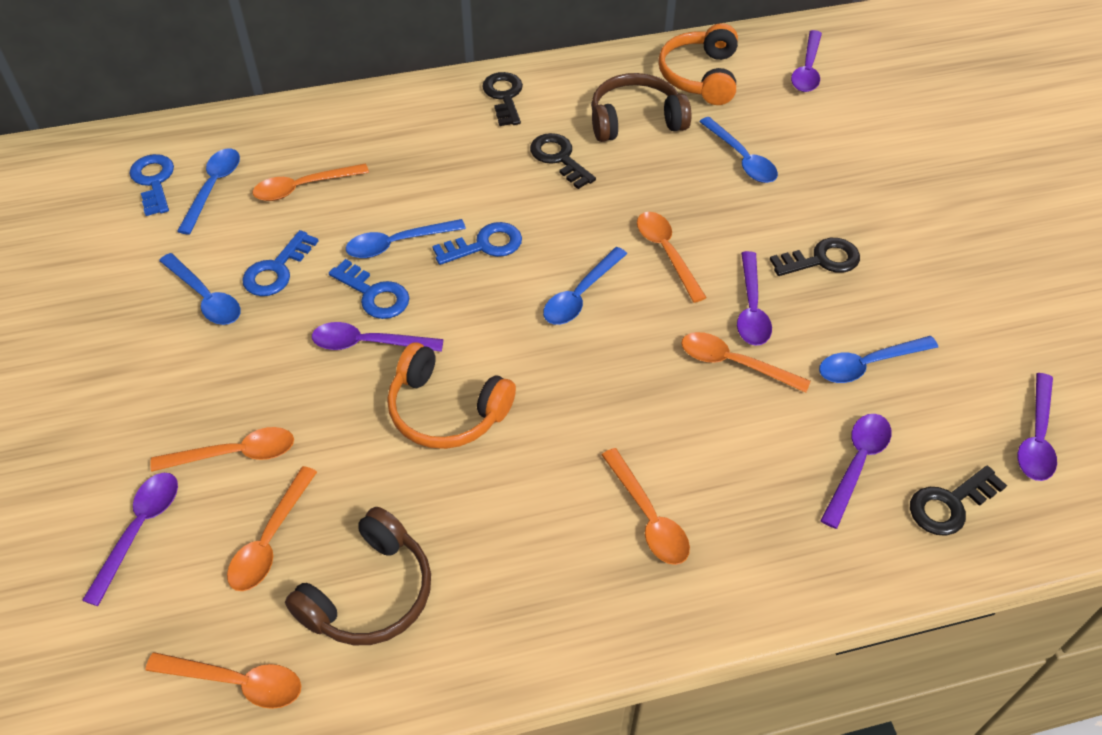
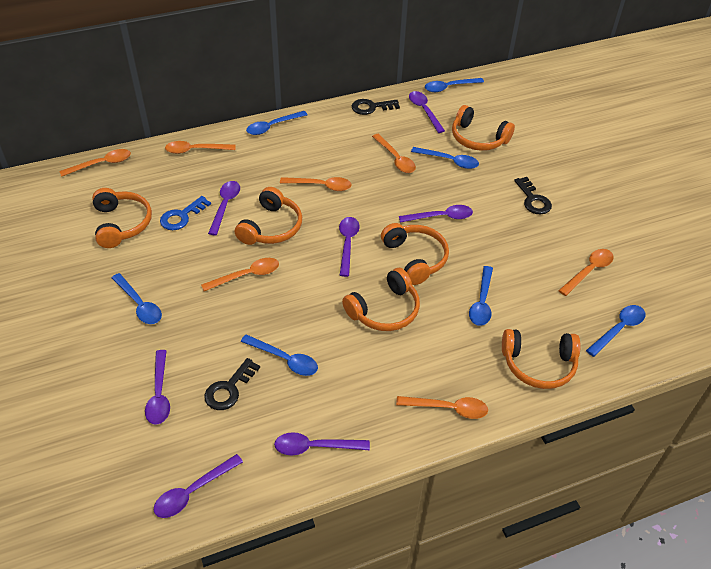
black key: [482,72,523,126] [530,133,596,189] [770,238,860,276] [910,466,1007,536] = 4 -> [204,358,260,410] [352,99,400,115] [514,177,552,215] = 3
blue key: [129,154,174,216] [242,230,319,296] [329,259,409,319] [432,222,522,265] = 4 -> [160,196,211,230] = 1
blue spoon: [159,253,241,325] [177,149,240,235] [346,219,466,258] [543,247,627,325] [699,117,778,183] [819,336,938,383] = 6 -> [112,273,162,324] [241,334,318,376] [246,111,308,135] [411,147,479,169] [425,78,484,92] [469,266,493,326] [586,305,645,357] = 7
brown headphones: [285,507,431,645] [591,73,691,142] = 2 -> none = 0
orange headphones: [387,342,516,449] [658,23,738,105] = 2 -> [92,188,152,248] [235,187,302,245] [342,268,420,331] [381,223,449,285] [452,105,515,151] [502,329,581,389] = 6
purple spoon: [82,473,178,606] [312,322,444,352] [737,251,772,346] [791,30,822,92] [820,414,892,529] [1017,373,1057,481] = 6 -> [145,350,170,425] [154,454,243,518] [208,181,240,236] [274,432,370,455] [339,217,360,277] [399,205,473,223] [409,91,445,133] = 7

